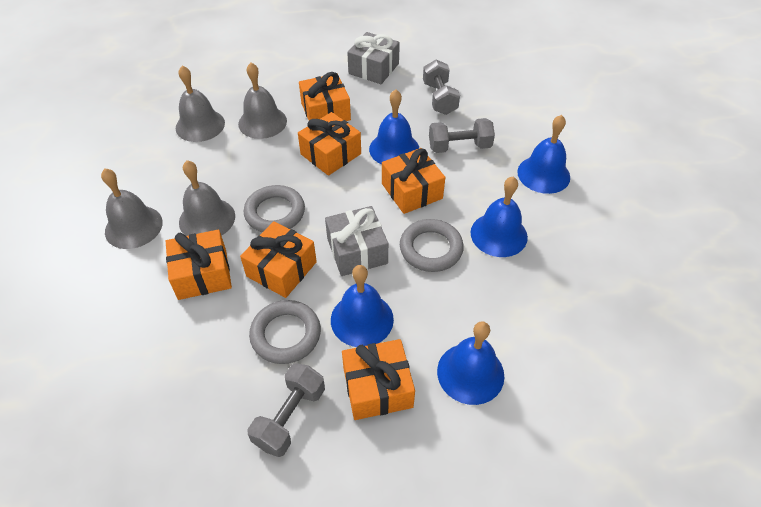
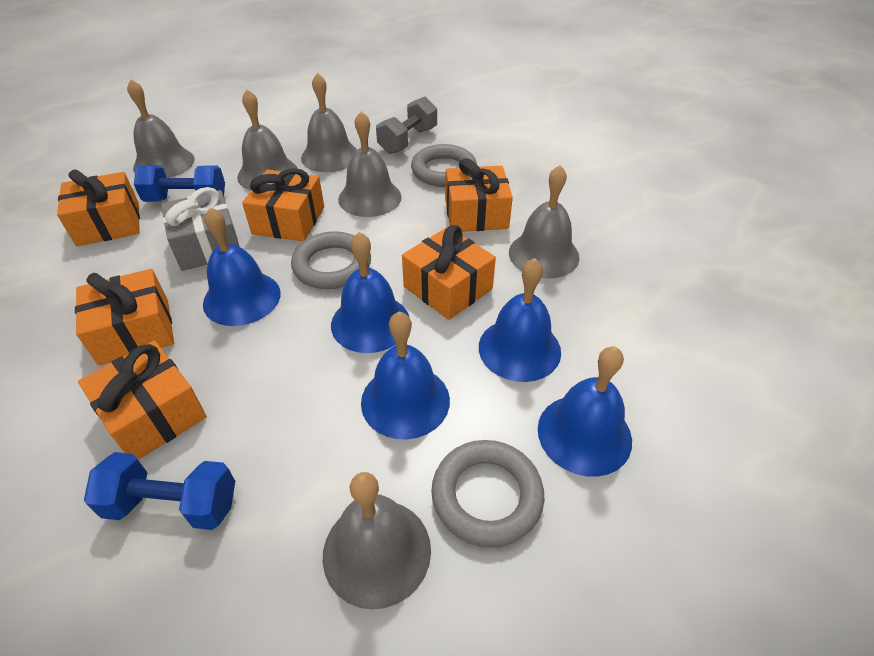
blue dumbbell: none = 0 -> [84,452,235,530] [134,165,225,202] = 2
grey bell: [101,168,163,249] [176,65,225,142] [179,160,235,236] [238,63,287,139] = 4 -> [127,80,195,178] [237,90,298,190] [301,73,357,172] [323,472,431,610] [338,111,402,217] [509,165,580,278] = 6
grey dumbbell: [247,363,325,457] [423,60,460,115] [429,118,495,153] = 3 -> [376,97,437,154] = 1
grey gift: [325,206,388,276] [347,32,400,84] = 2 -> [161,187,240,271] = 1

